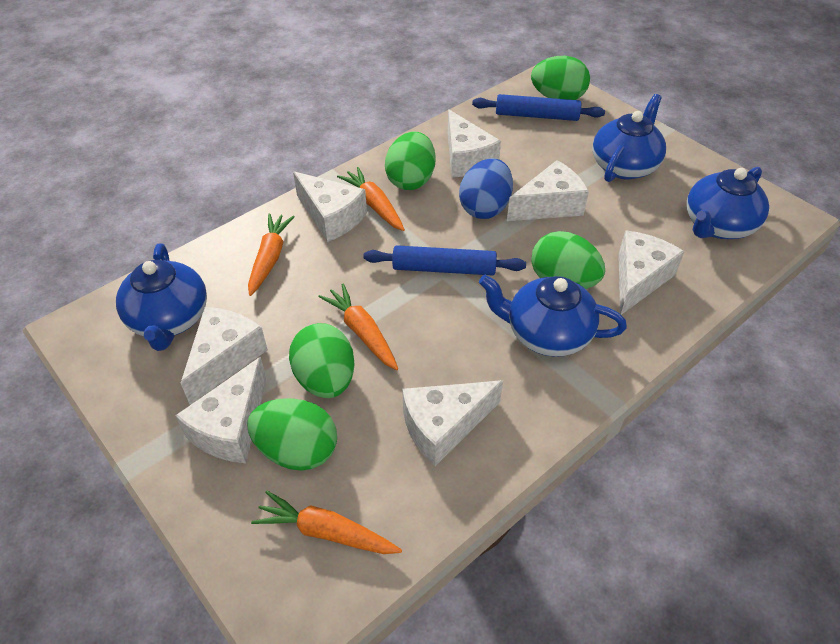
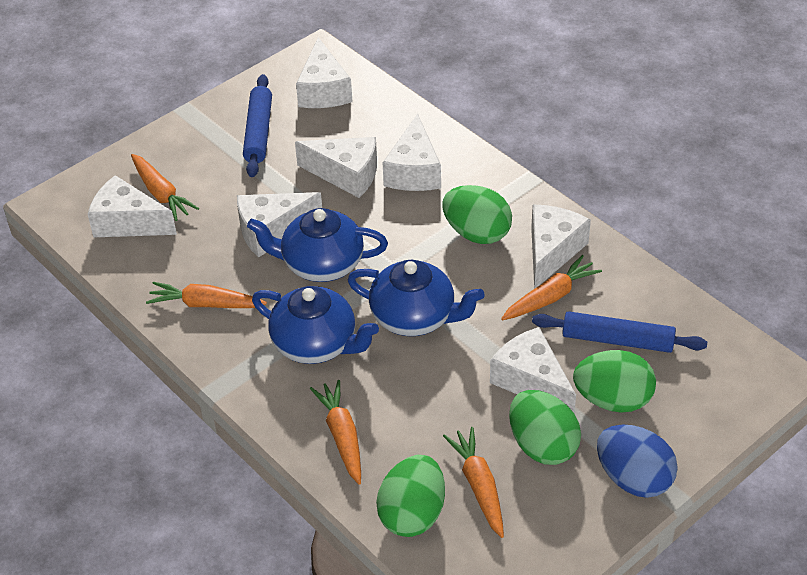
blue teapot: [116,243,207,351] [479,275,627,357] [593,94,666,182] [687,167,769,239] = 4 -> [247,208,388,282] [252,286,379,364] [347,260,484,336] = 3
green egg: [247,398,337,471] [289,323,355,398] [385,131,435,190] [531,56,590,100] [531,231,605,289] = 5 -> [376,455,445,537] [443,185,512,244] [509,390,581,465] [573,350,656,413] = 4
orange carrot: [248,213,294,296] [251,491,402,554] [319,284,398,370] [337,167,405,231] = 4 -> [131,154,199,221] [146,282,267,308] [310,380,361,485] [443,427,504,538] [501,255,602,320] = 5

